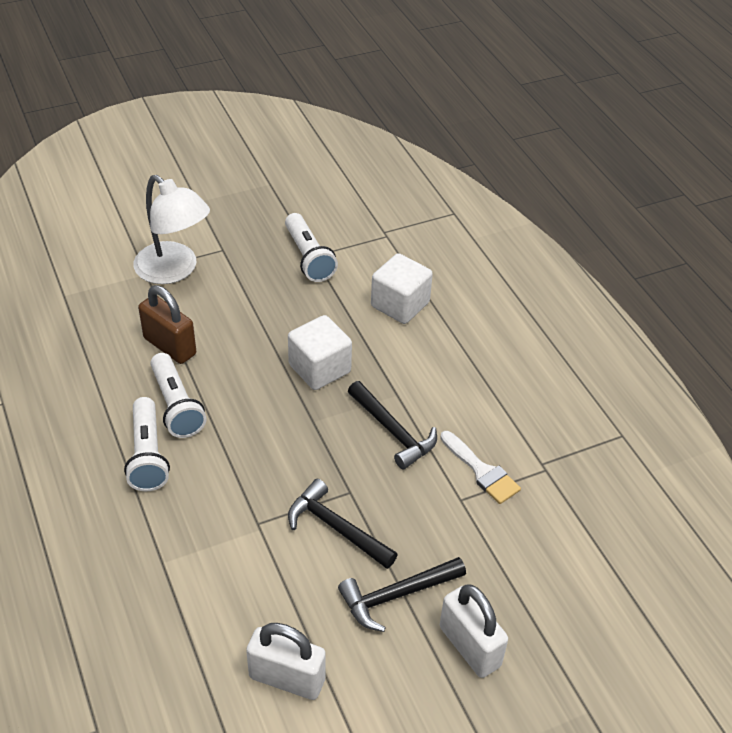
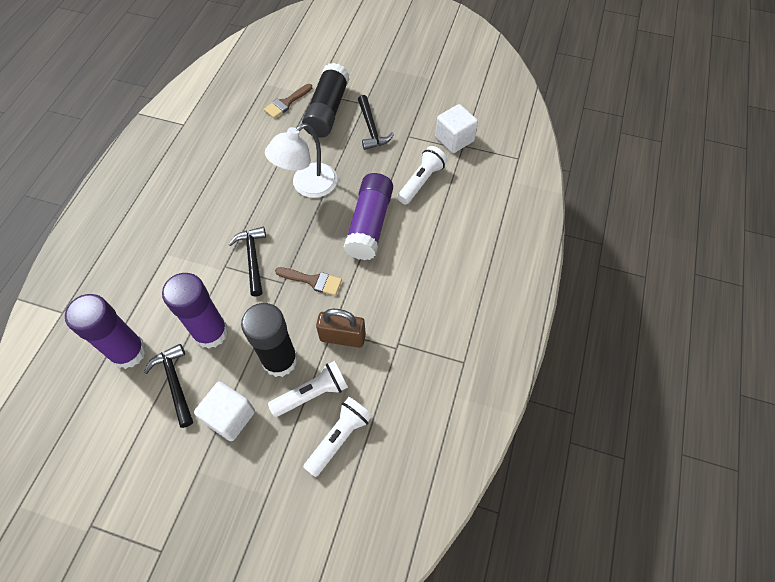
black glue stick: none = 0 -> [241,303,298,377] [302,63,349,138] = 2
brown brush: none = 0 -> [264,84,312,118] [275,267,342,296] = 2
purple glue stick: none = 0 -> [65,294,146,369] [162,273,228,349] [344,173,393,260] = 3
white brush: [440,431,521,504] = 1 -> none = 0
white padlock: [246,623,326,700] [440,584,508,678] = 2 -> none = 0

